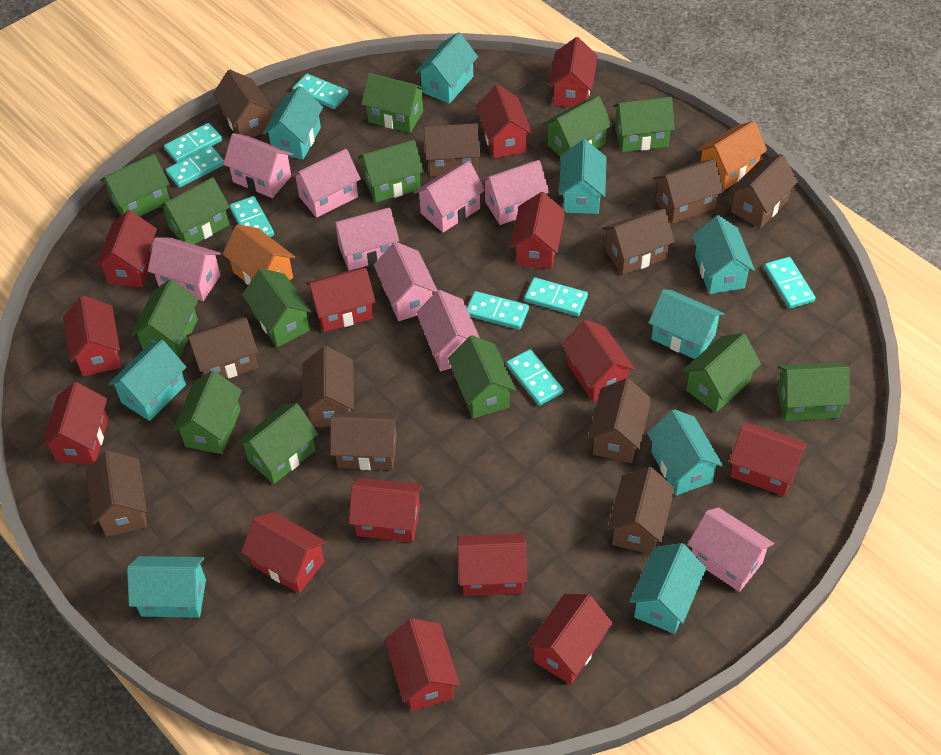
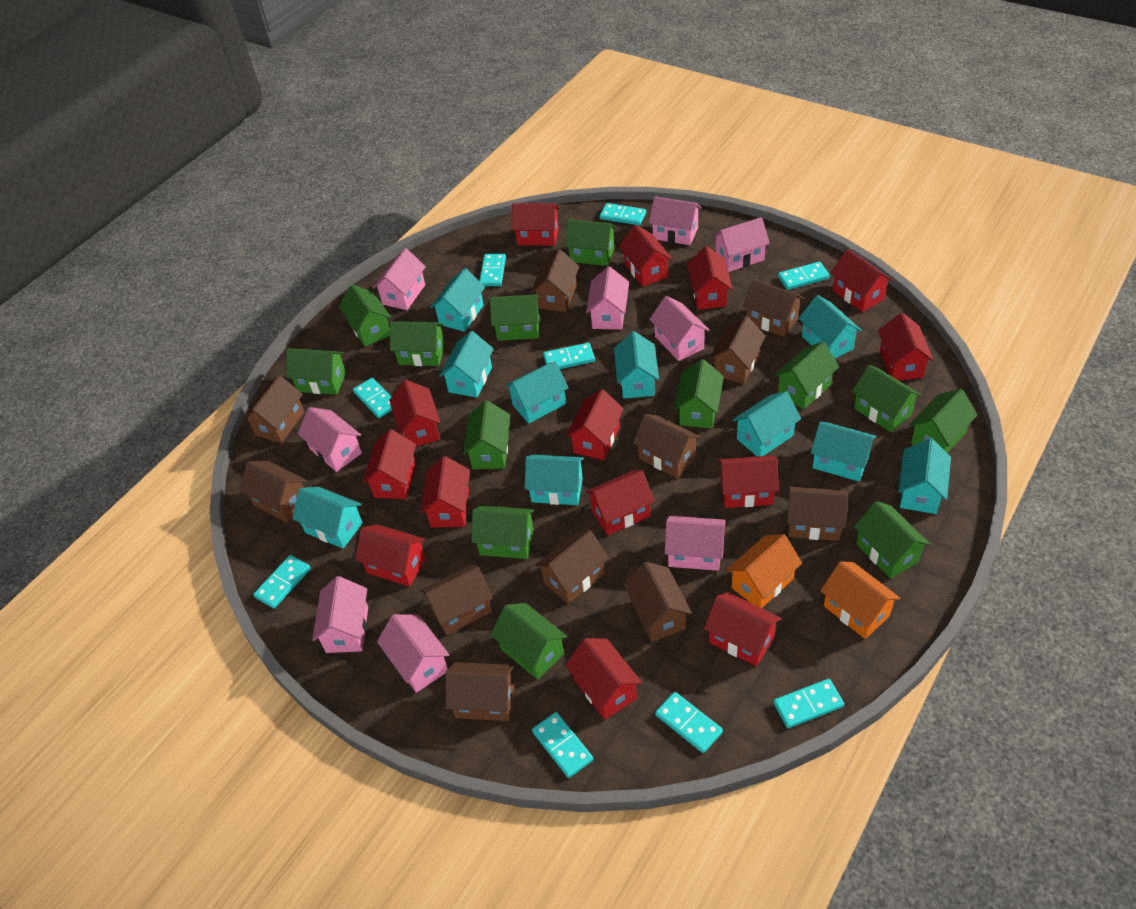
turquoise domino: [164,123,222,163] [166,146,224,188] [230,196,274,237] [293,74,348,109] [467,291,529,330] [506,349,564,406] [524,277,588,316] [764,257,815,309] = 8 -> [253,555,311,609] [353,378,392,418] [479,254,506,286] [532,712,593,778] [543,343,595,369] [600,203,646,225] [655,692,723,753] [773,679,844,728] [778,262,830,290] = 9
turquoise house: [108,340,186,421] [127,556,206,618] [263,86,323,160] [415,32,478,104] [559,139,607,214] [629,543,707,634] [647,409,723,496] [649,290,724,359] [692,215,755,294] = 9 -> [292,487,363,548] [430,268,485,332] [439,331,494,398] [505,361,568,424] [525,454,584,505] [614,331,659,399] [733,391,801,456] [799,295,862,359] [811,422,877,481] [898,438,951,514] = 10

